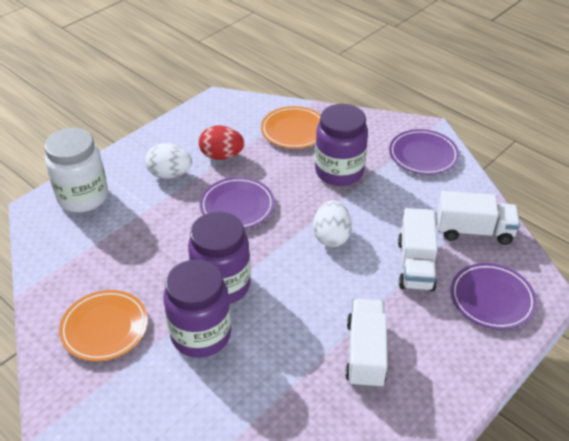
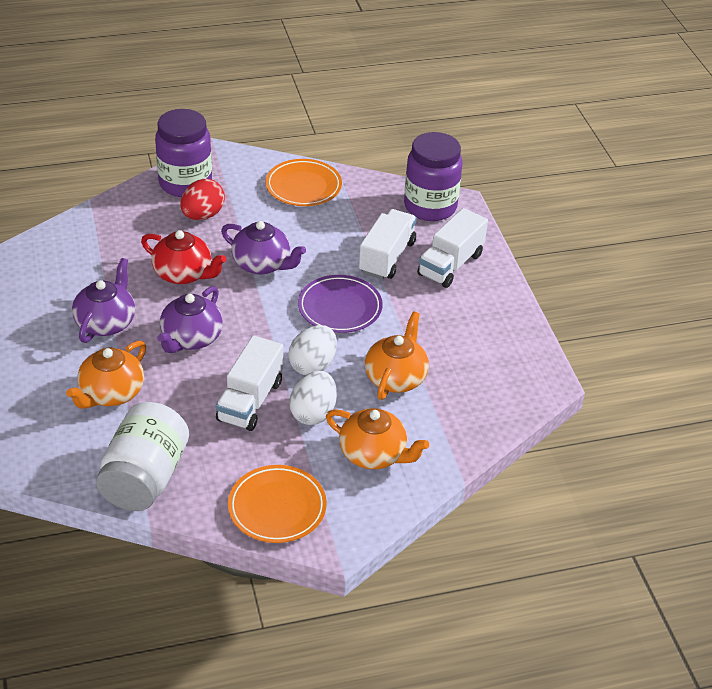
orange teapot: none = 0 -> [66,341,146,409] [326,408,429,469] [365,311,429,400] = 3
purple jar: [163,259,231,358] [188,212,251,304] [315,104,368,186] = 3 -> [155,109,212,197] [404,132,463,221] = 2
purple plate: [200,177,275,229] [389,129,459,175] [451,263,537,330] = 3 -> [298,275,383,333] = 1
purple teapot: none = 0 -> [72,258,135,343] [157,286,223,353] [221,221,306,274] = 3
red teapot: none = 0 -> [141,230,226,284] = 1

